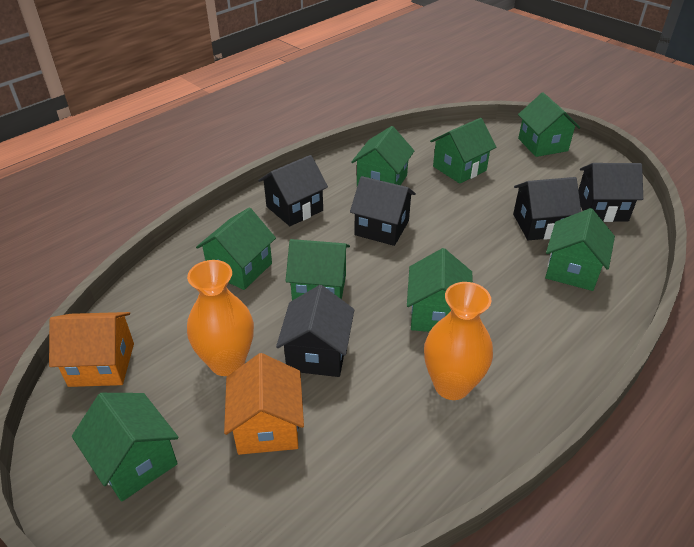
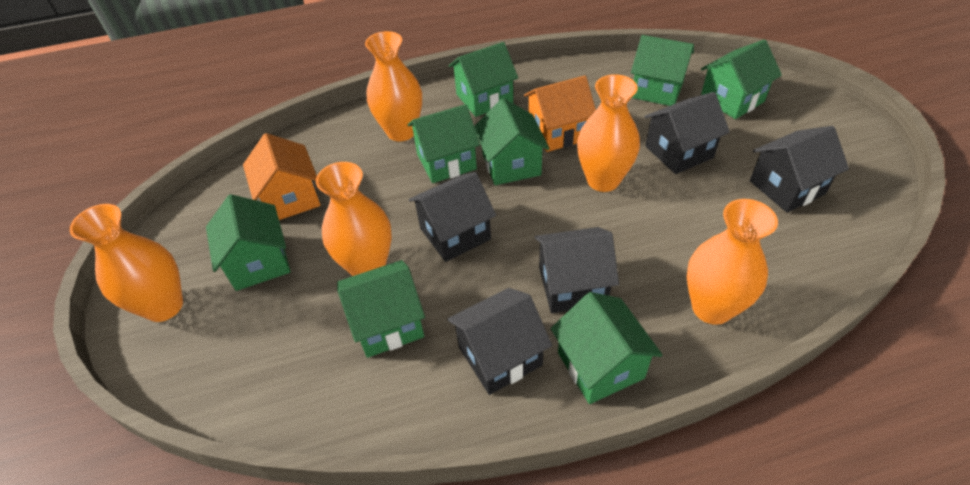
orange vase: [187,260,254,376] [424,282,493,400] = 2 -> [70,204,183,322] [316,162,392,276] [365,31,422,142] [577,74,640,192] [687,199,778,325] = 5

